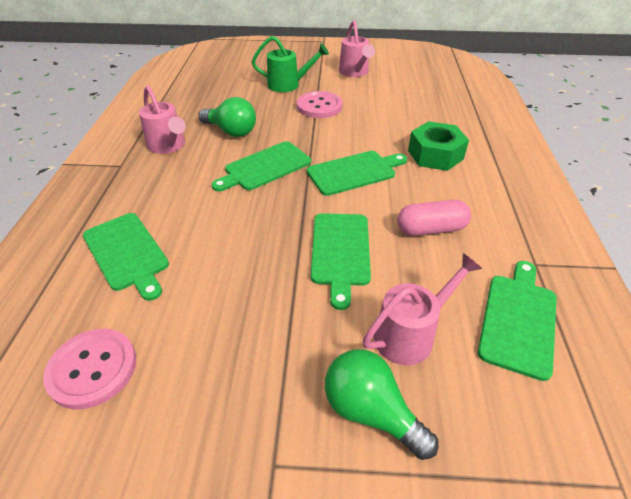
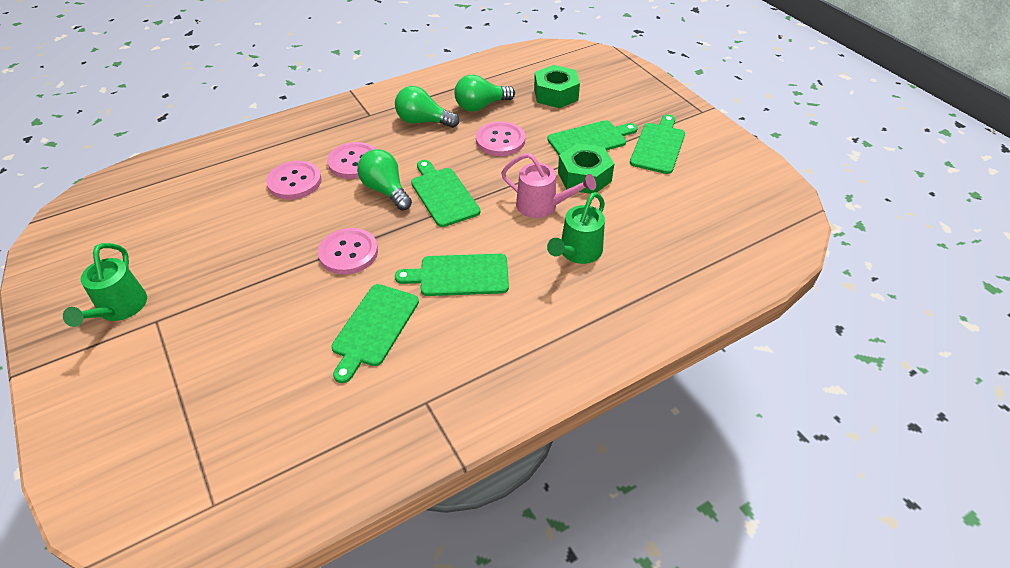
green light bulb: [198,97,256,137] [325,349,439,460] = 2 -> [357,149,412,210] [395,86,459,128] [455,75,515,112] = 3
green nut: [408,121,469,171] = 1 -> [534,65,580,108] [558,143,614,194] = 2
green watering can: [252,36,329,92] = 1 -> [63,243,147,327] [547,192,605,264] = 2
pink button: [43,329,136,409] [297,91,343,118] = 2 -> [266,161,322,199] [318,228,378,274] [327,142,376,179] [476,121,525,156] = 4
pink capsule: [397,200,471,236] = 1 -> none = 0
pink watering can: [139,86,186,154] [339,20,375,77] [363,253,482,365] = 3 -> [501,153,596,218] = 1

